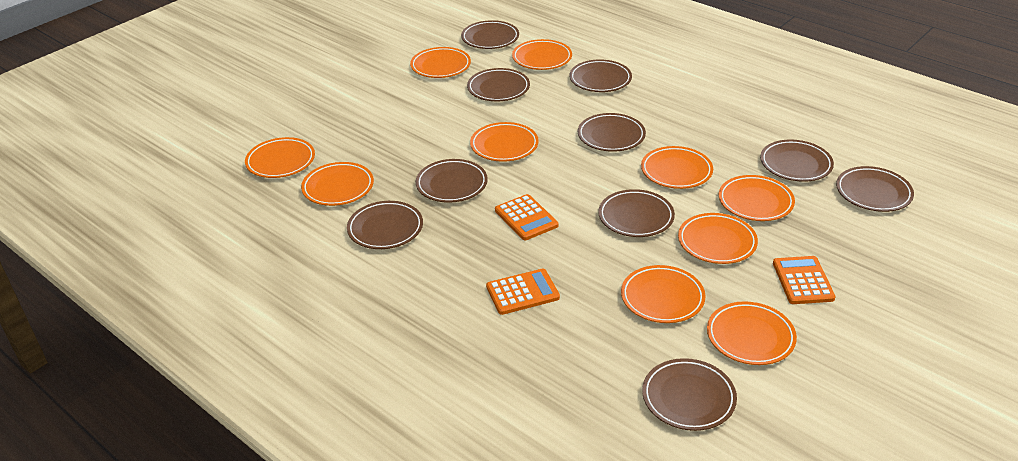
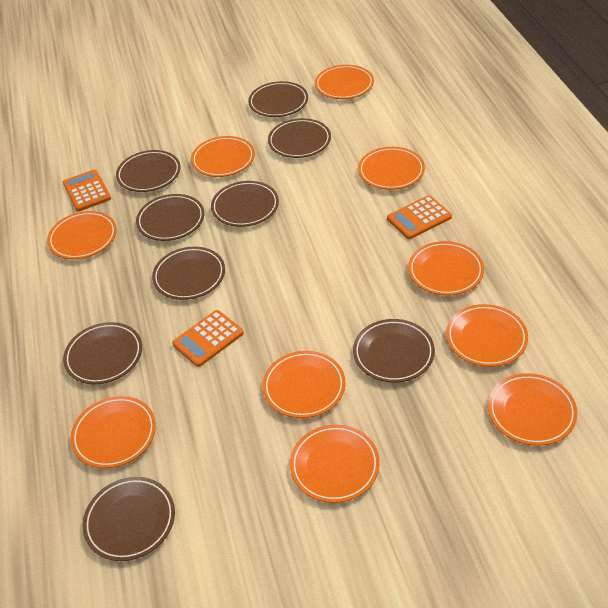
brown plate: [347,201,423,249] [416,159,488,203] [461,20,519,49] [467,68,530,101] [569,60,632,92] [578,113,646,152] [599,189,675,237] [642,358,737,431] [760,139,834,182] [836,166,914,212] = 10 -> [63,322,142,384] [83,477,175,561] [116,150,181,192] [136,194,204,241] [152,247,225,300] [211,181,279,227] [248,81,308,117] [268,118,331,158] [353,319,435,383] = 9

